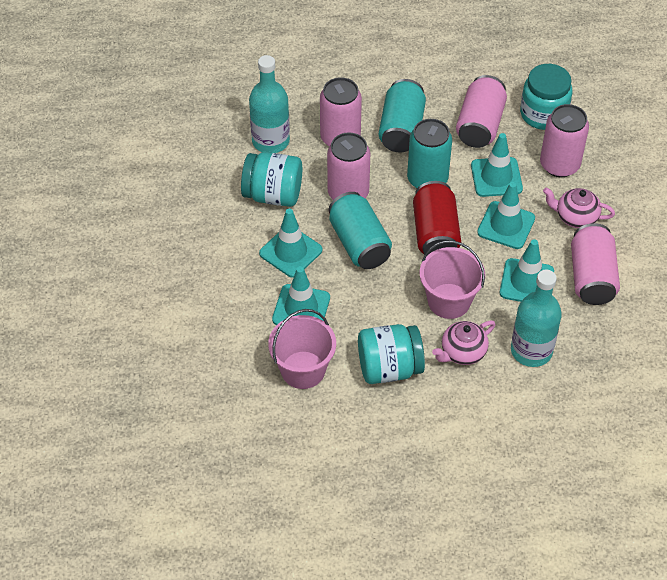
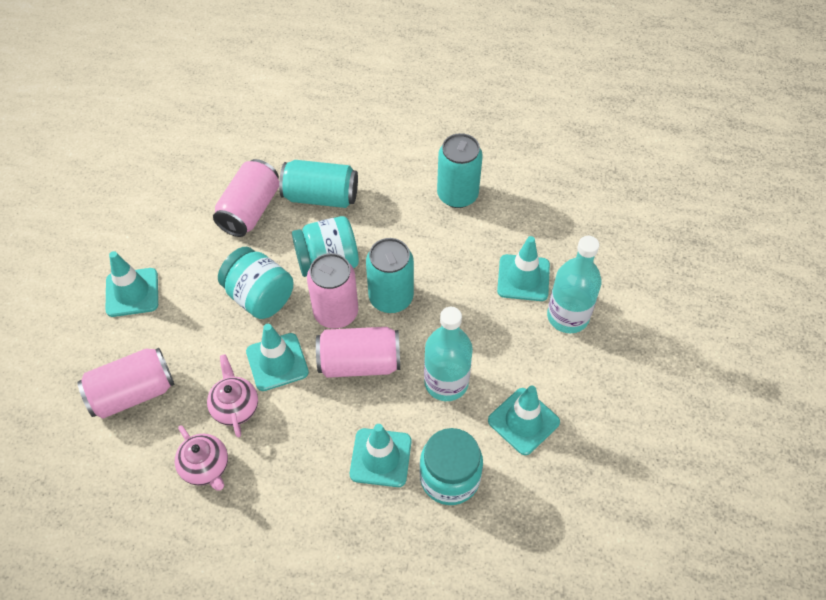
pink bucket: [268,309,336,389] [420,241,485,319] = 2 -> none = 0
pink can: [320,77,362,146] [327,133,370,200] [456,75,507,148] [540,104,589,177] [571,223,620,305] = 5 -> [77,348,174,419] [213,159,279,237] [307,253,358,329] [316,327,400,378] = 4
red can: [413,181,461,255] = 1 -> none = 0

